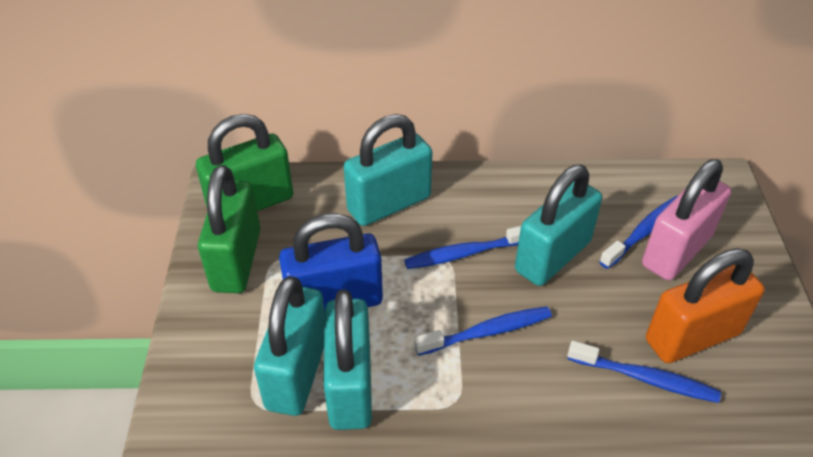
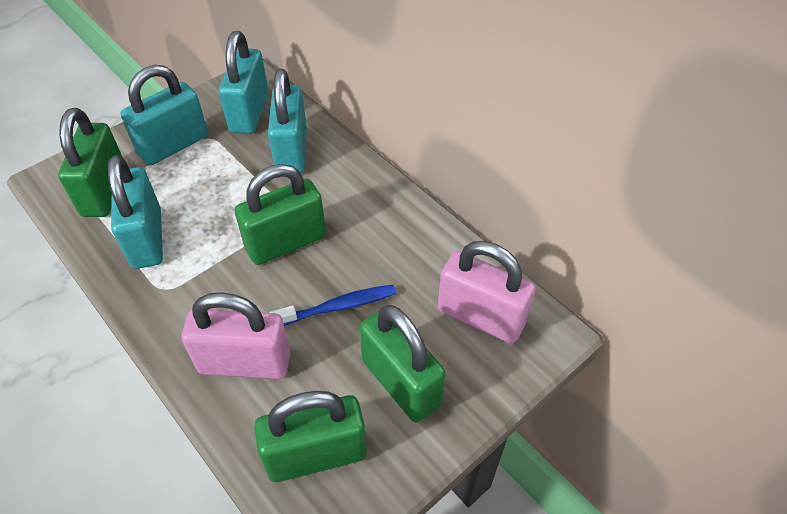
blue padlock: [279,213,383,311] = 1 -> none = 0
blue toothbrush: [404,226,521,269] [414,307,552,356] [567,341,721,403] [599,196,678,269] = 4 -> [270,285,396,326] = 1
green padlock: [196,114,293,211] [198,165,261,293] = 2 -> [58,108,123,217] [235,164,326,265] [254,391,367,482] [360,305,446,422] = 4
orange padlock: [646,248,765,363] = 1 -> none = 0
pink padlock: [642,159,731,280] = 1 -> [182,292,290,379] [438,241,536,344] = 2

